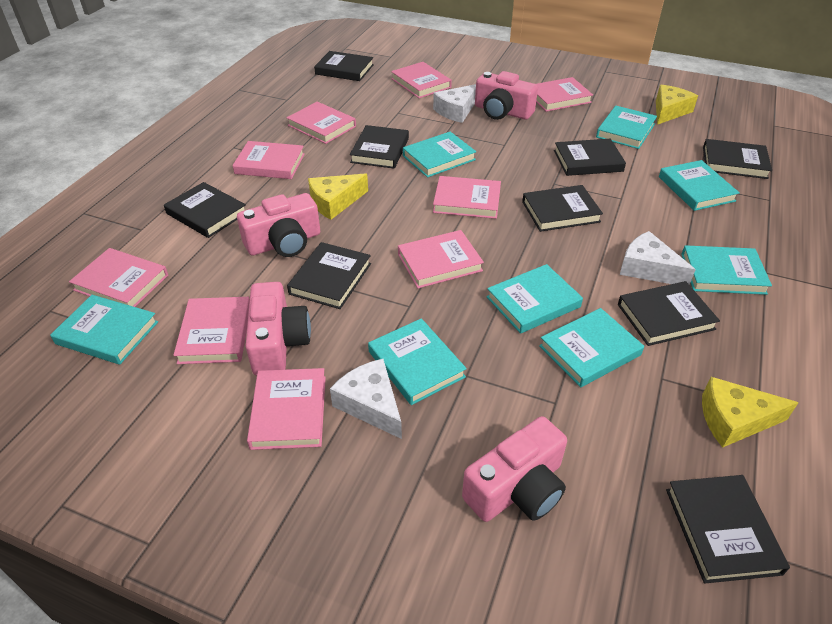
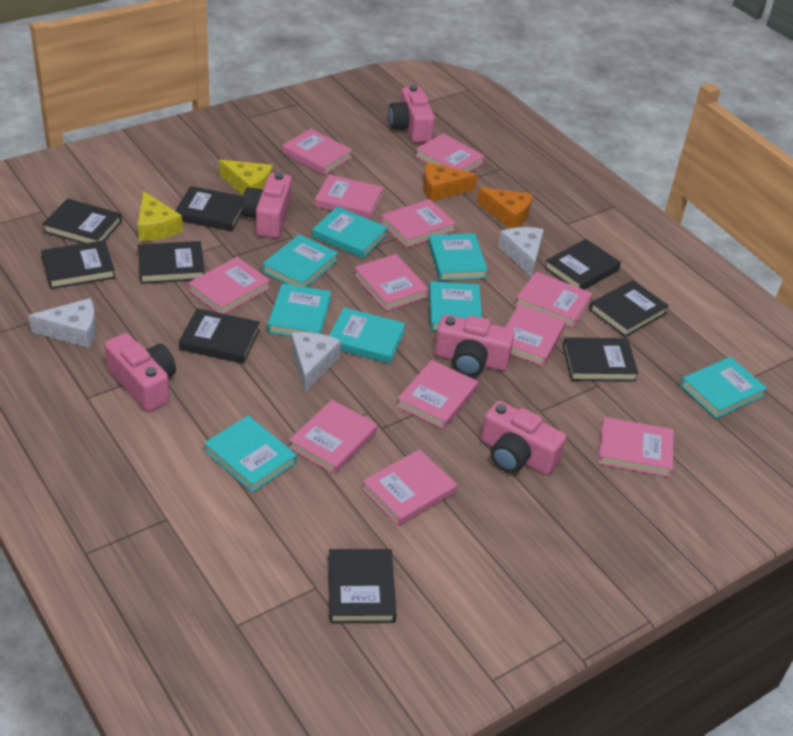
orange cheese: none = 0 -> [423,162,478,201] [477,187,533,228] = 2
pink book: [69,248,168,307] [173,297,250,364] [232,141,305,179] [247,368,326,450] [286,102,356,144] [391,62,452,98] [398,230,484,288] [433,176,501,219] [536,77,593,112] = 9 -> [188,257,270,314] [282,129,352,175] [289,400,378,474] [315,174,383,220] [354,254,429,311] [362,449,457,526] [381,199,456,248] [397,360,478,429] [415,133,485,172] [505,304,566,366] [515,271,593,328] [599,417,674,477] = 12
pink camera: [237,193,320,257] [245,282,311,375] [462,416,567,522] [475,71,538,120] = 4 -> [104,333,176,412] [242,172,292,238] [388,85,435,143] [435,315,515,377] [481,401,566,475] = 5
yellow cheese: [308,173,368,220] [656,85,698,125] [702,377,799,448] = 3 -> [138,191,183,241] [219,160,273,195] = 2

